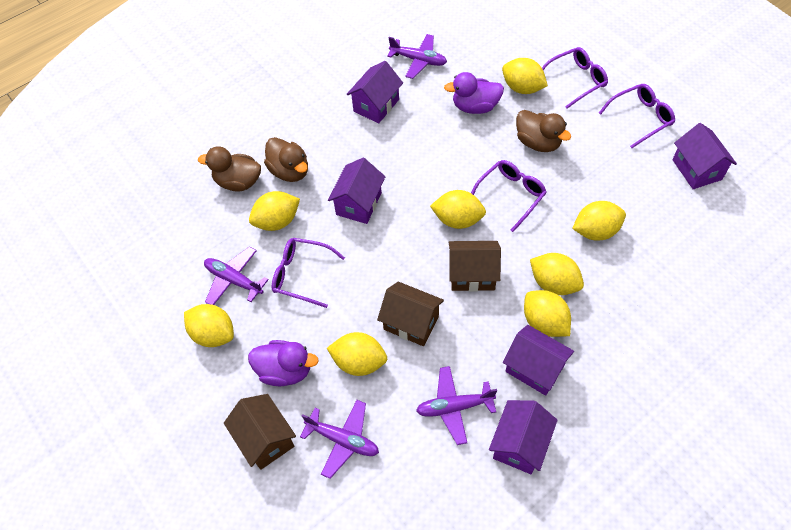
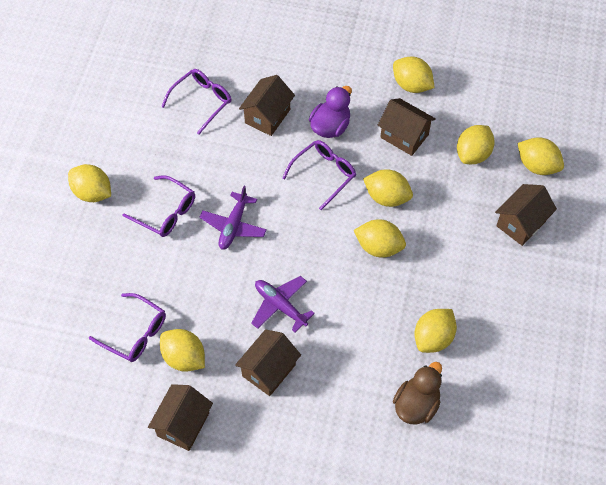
brown duck: [198,146,261,192] [264,137,308,182] [516,110,571,152] = 3 -> [393,362,442,425] = 1
brown house: [224,394,296,470] [377,282,444,346] [449,241,501,291] = 3 -> [148,384,213,451] [235,329,301,396] [239,75,295,136] [378,98,436,156] [495,184,557,246] = 5
purple duck: [248,340,319,386] [444,72,504,114] = 2 -> [309,86,352,138] = 1
purple house: [328,158,385,224] [346,61,403,124] [489,400,558,474] [503,325,574,396] [672,123,737,189] = 5 -> none = 0
purple plane: [204,247,269,305] [300,400,379,479] [387,34,447,79] [416,366,497,445] = 4 -> [199,186,267,250] [251,276,315,333] = 2

